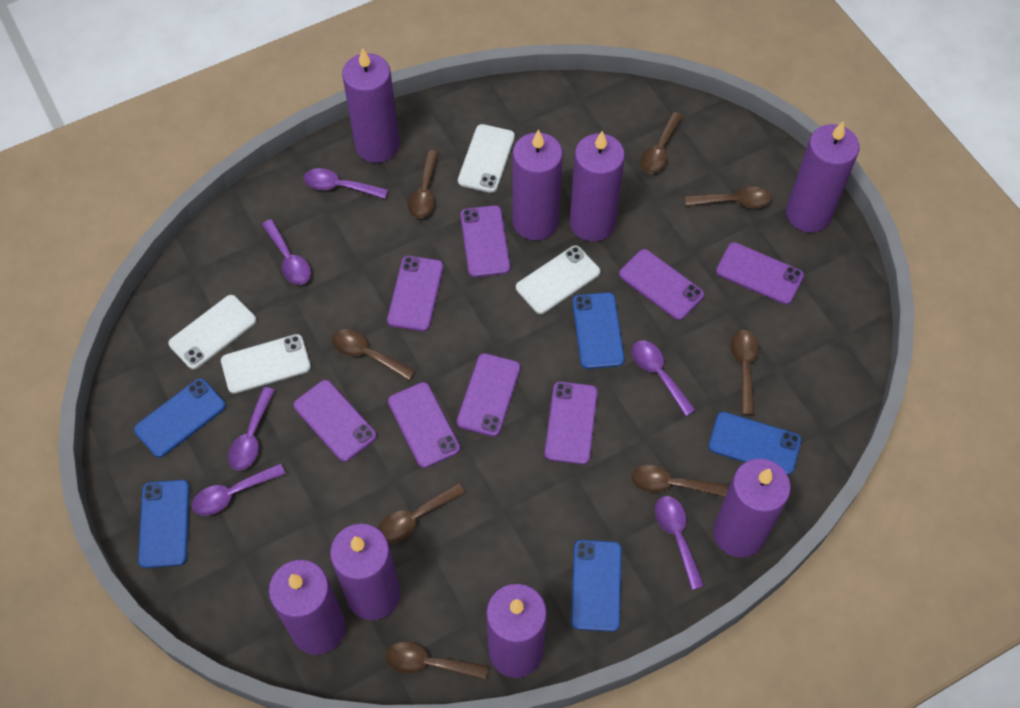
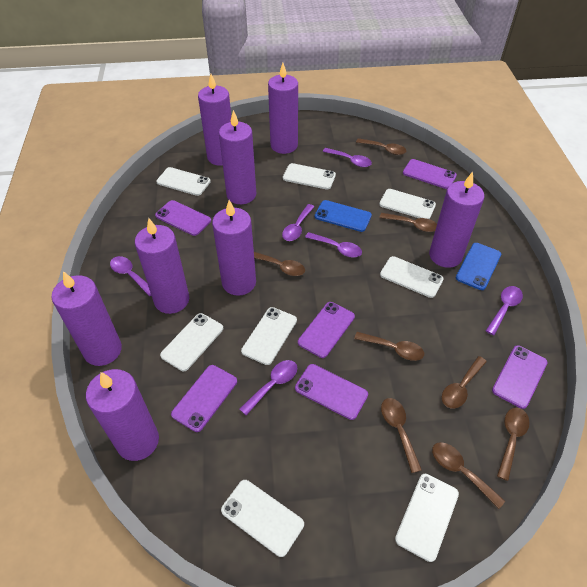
blue phone: [134,378,226,458] [138,480,190,568] [571,540,622,632] [572,292,625,369] [708,412,801,475] = 5 -> [315,200,372,232] [456,243,501,290] = 2
purple phone: [293,380,377,462] [387,256,443,331] [388,382,460,468] [457,353,521,437] [460,205,510,277] [544,381,598,465] [619,249,704,320] [716,242,804,305] = 8 -> [155,200,211,236] [171,365,237,432] [295,364,368,420] [298,302,355,358] [403,159,457,189] [492,345,548,409] = 6
white phone: [168,295,256,370] [221,334,311,394] [458,124,515,193] [516,245,600,314] = 4 -> [156,167,211,196] [160,313,223,371] [221,480,304,557] [241,307,297,365] [283,163,336,190] [379,189,436,219] [380,256,444,298] [395,474,459,562] = 8

